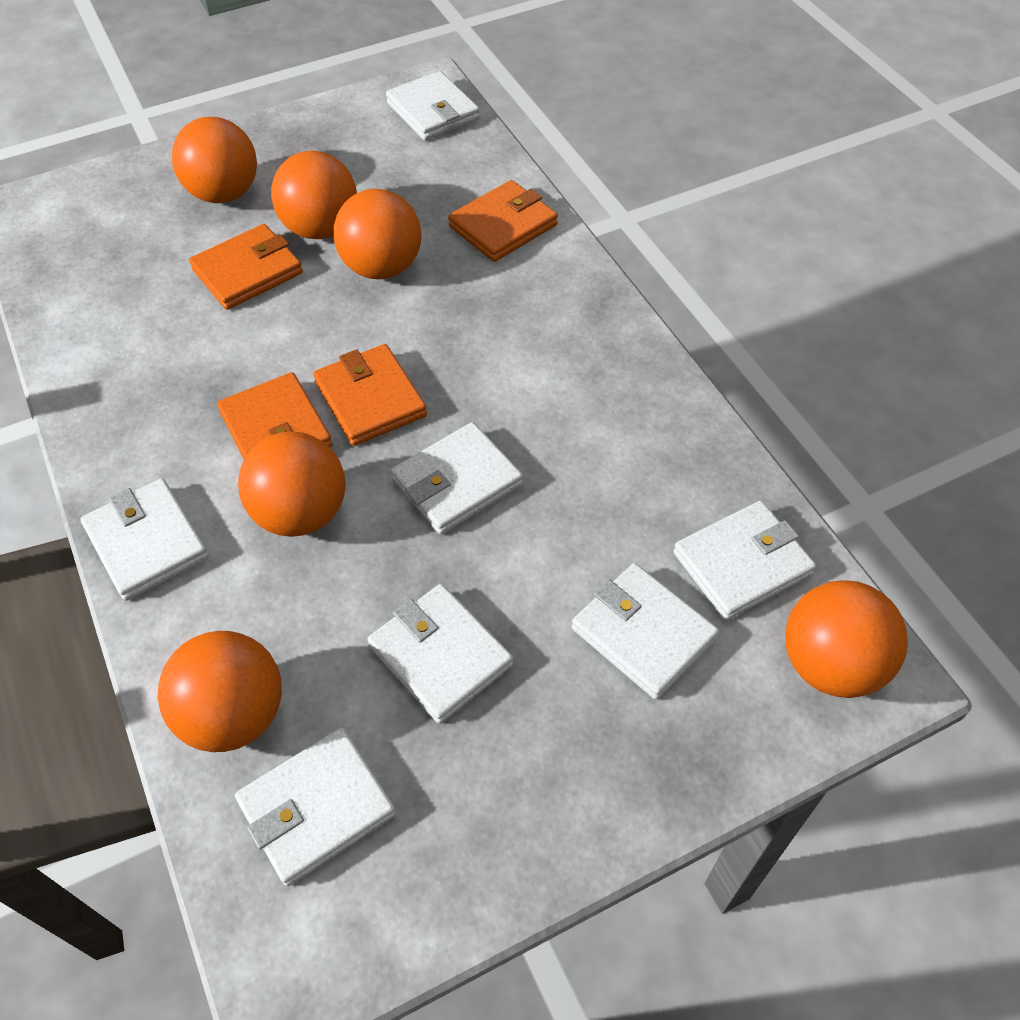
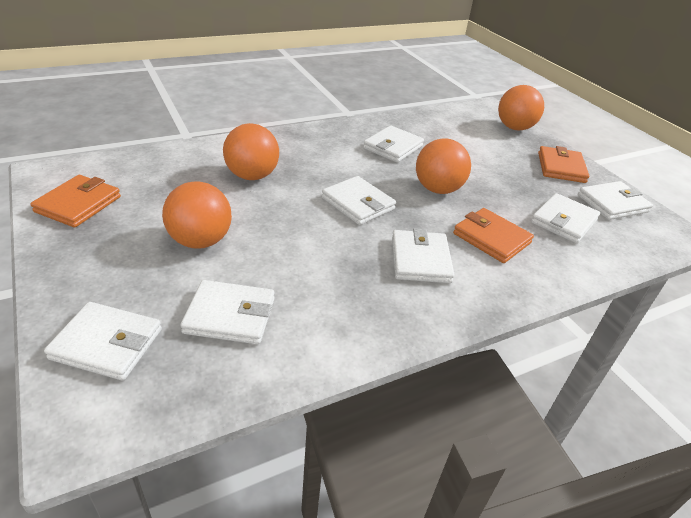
orange ball: [157,631,282,752] [172,117,257,203] [238,431,346,537] [271,151,357,239] [333,189,422,279] [785,580,908,698] = 6 -> [162,181,232,249] [223,123,279,180] [416,138,471,194] [498,85,544,131] = 4
orange wallet: [189,224,303,310] [217,372,332,459] [313,344,427,446] [448,180,558,262] = 4 -> [31,175,121,227] [453,208,534,263] [538,146,590,183] = 3

